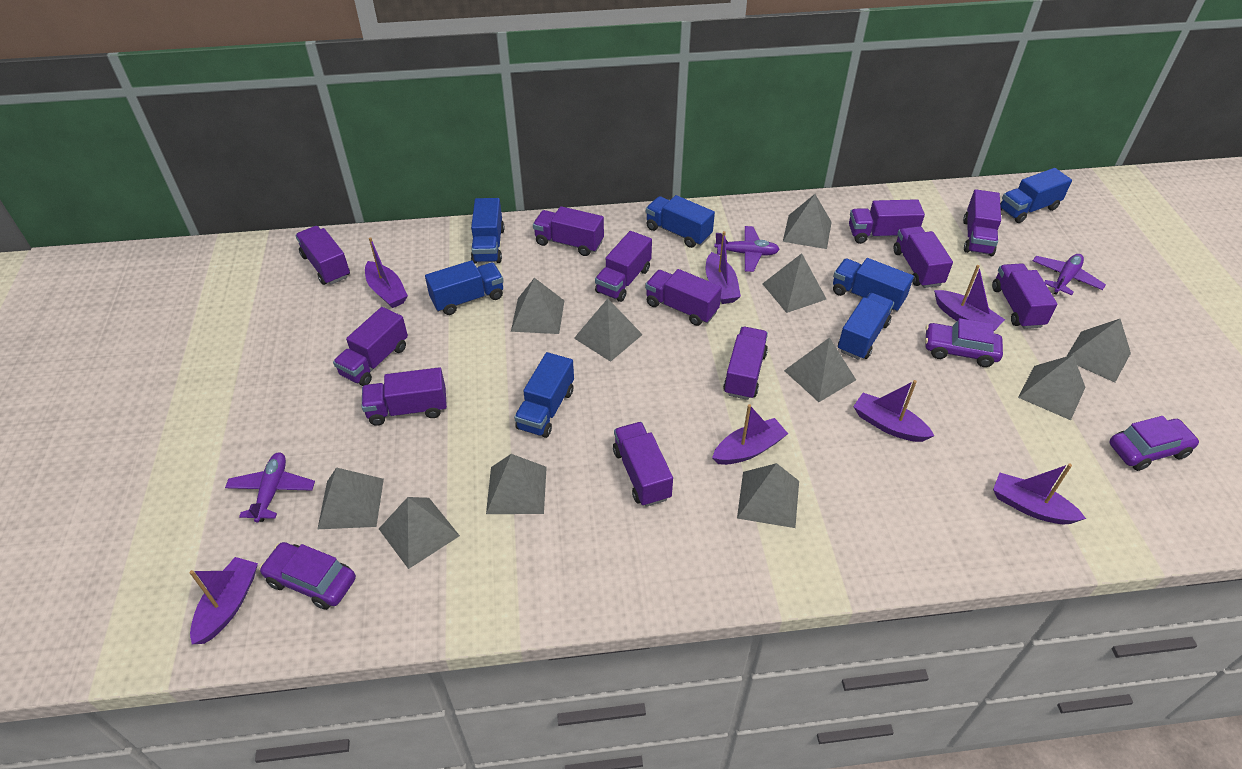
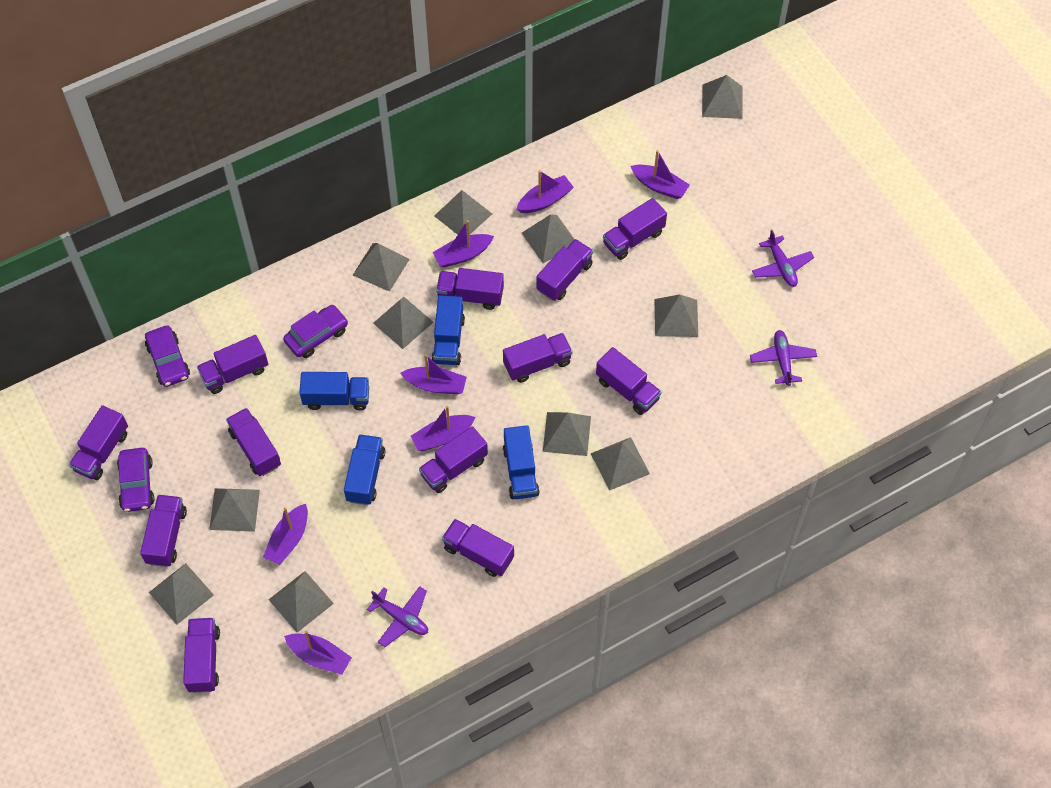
blue truck: [425,260,504,315] [471,198,504,264] [514,352,574,438] [646,195,715,248] [833,258,914,312] [838,293,894,360] [1000,168,1072,223] = 7 -> [299,372,369,411] [344,434,385,505] [432,295,465,365] [503,425,540,499] = 4

